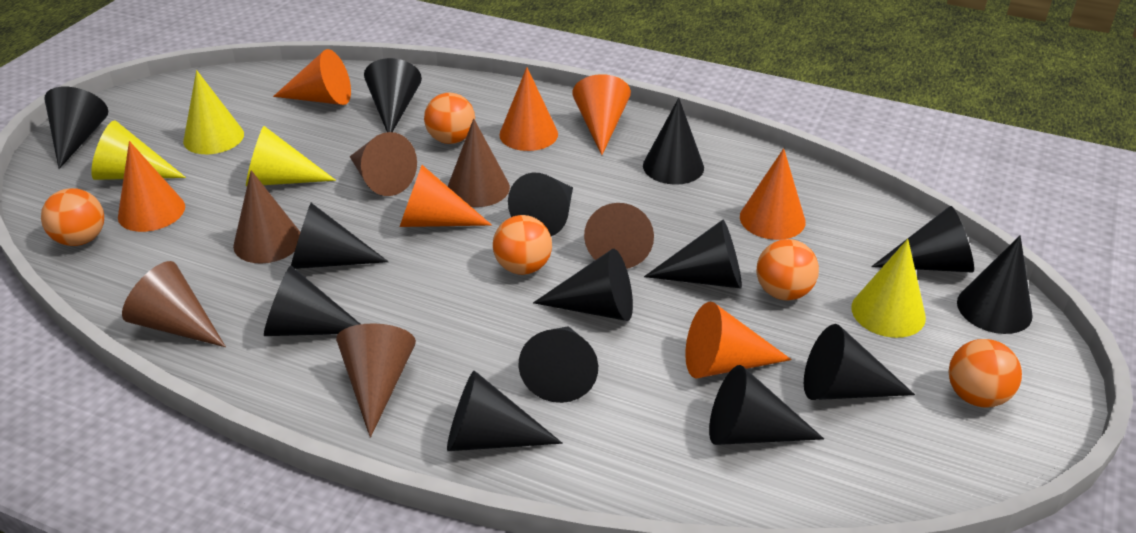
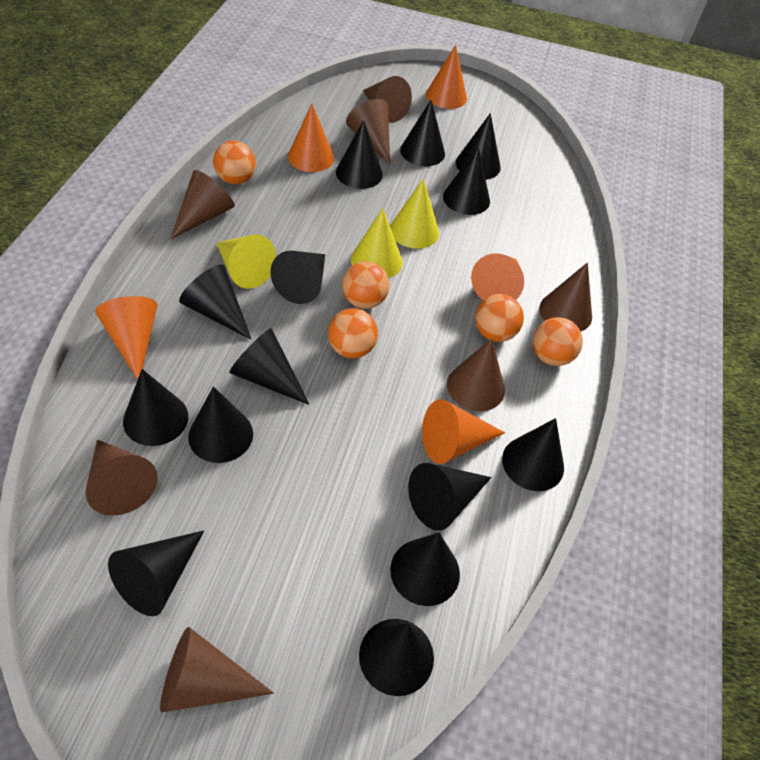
brown cone: [122,261,226,347] [233,170,300,264] [336,324,416,438] [350,132,417,196] [448,118,510,207] [584,203,654,269] = 6 -> [85,440,158,516] [160,627,274,712] [171,170,235,239] [346,99,390,164] [363,76,412,123] [447,338,505,411] [539,262,592,331] = 7
orange cone: [118,141,185,232] [273,49,351,105] [400,165,492,227] [499,67,558,151] [573,74,631,155] [685,302,792,378] [740,148,806,240] = 7 -> [95,296,158,380] [288,104,334,172] [422,399,505,464] [426,45,467,109] [471,253,524,300] = 5
yellow cone: [91,120,186,180] [183,70,244,154] [246,126,336,186] [851,239,926,338] = 4 -> [217,234,276,289] [351,208,403,278] [390,178,439,249] = 3

